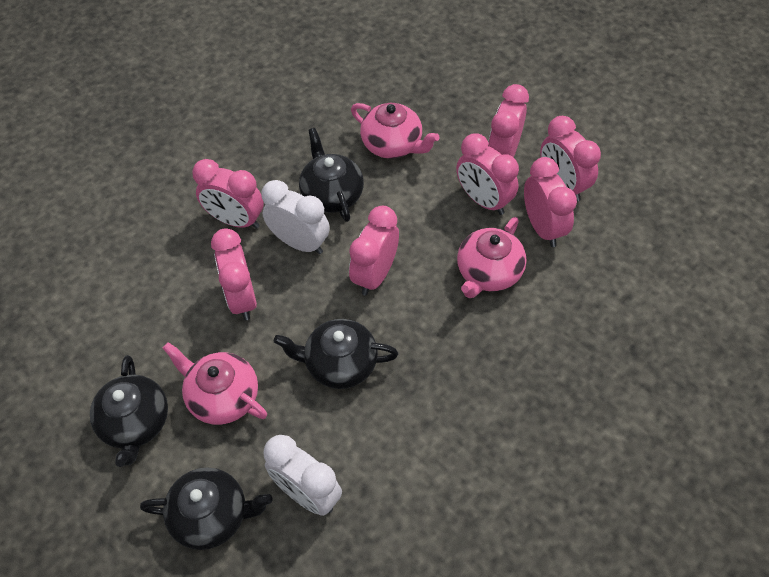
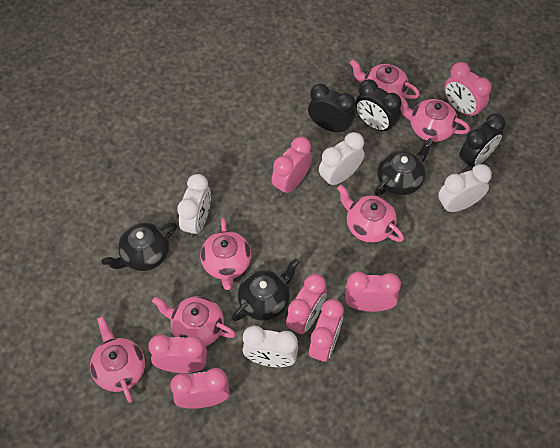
black clock: none = 0 -> [308,84,356,134] [355,79,402,134] [459,114,506,170] = 3
black teapot: [90,355,168,467] [140,468,273,550] [274,319,398,389] [299,128,364,222] = 4 -> [101,222,177,271] [232,259,299,321] [375,138,434,196] = 3
pink teapot: [163,342,267,425] [351,103,439,159] [457,217,527,298] = 3 -> [90,316,145,403] [152,296,236,347] [200,218,251,290] [337,185,404,243] [350,59,420,99] [400,96,470,142] = 6
white clock: [261,180,330,254] [263,435,342,516] = 2 -> [177,174,211,238] [242,326,298,367] [319,132,365,187] [438,164,492,212] = 4

